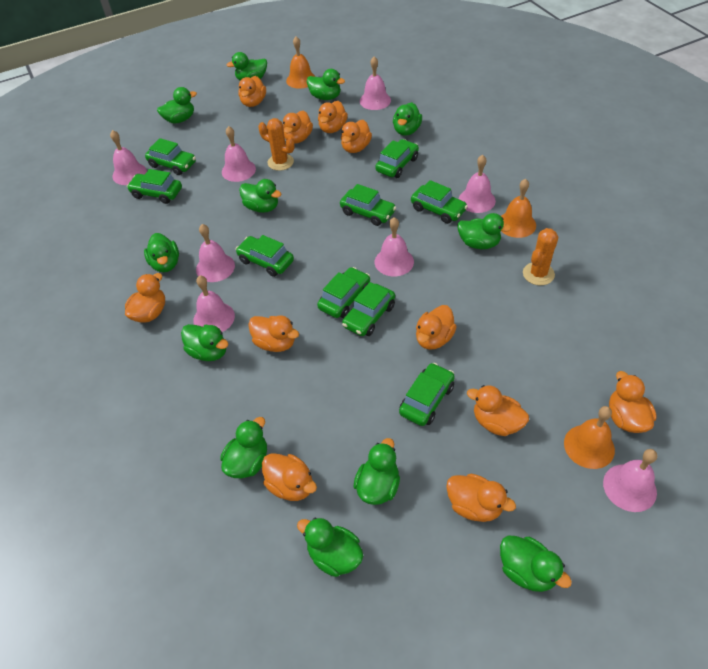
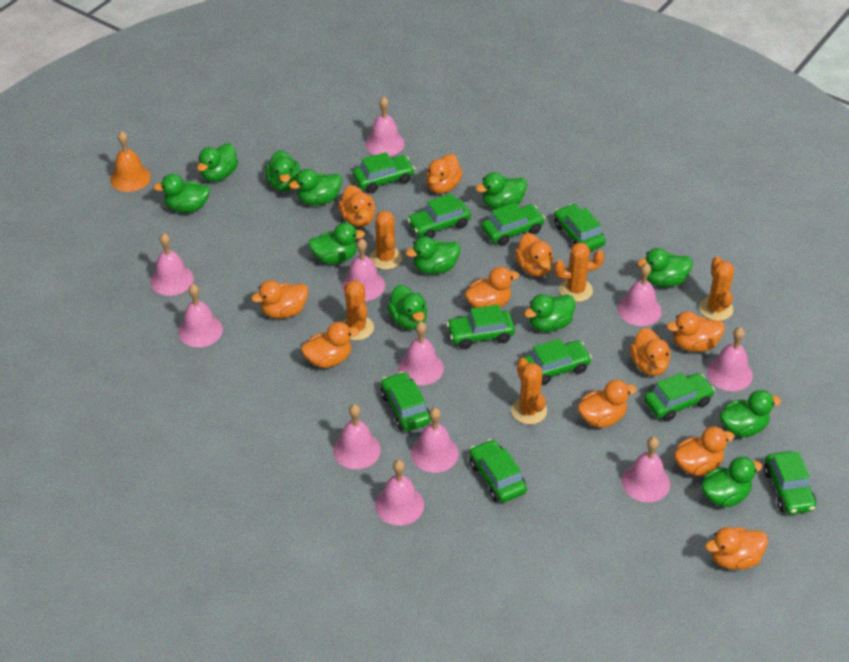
green car: [127,169,182,204] [145,138,196,175] [235,235,294,277] [317,267,370,318] [340,184,396,226] [342,282,395,336] [375,139,419,178] [399,363,455,426] [411,180,468,224] = 9 -> [353,152,415,193] [380,372,431,431] [407,193,471,238] [446,304,515,349] [469,439,527,503] [482,203,545,246] [523,339,592,385] [554,204,606,251] [644,373,715,422] [764,451,816,514] = 10
orange bell: [286,36,316,89] [501,179,536,238] [564,406,615,469] = 3 -> [110,131,151,192] = 1
orange cactus: [258,118,295,171] [523,228,558,285] = 2 -> [342,280,374,340] [369,211,402,270] [511,358,547,424] [554,242,604,302] [699,256,734,321] = 5
pink bell: [110,130,147,185] [193,276,235,332] [196,224,235,282] [222,126,256,182] [360,56,391,110] [375,217,414,276] [459,155,496,213] [603,449,657,512] = 8 -> [150,233,194,296] [178,284,223,347] [333,404,381,469] [342,238,385,301] [365,97,405,156] [375,460,424,526] [398,322,444,385] [411,408,459,473] [618,263,662,326] [622,437,670,502] [707,327,753,391] = 11

